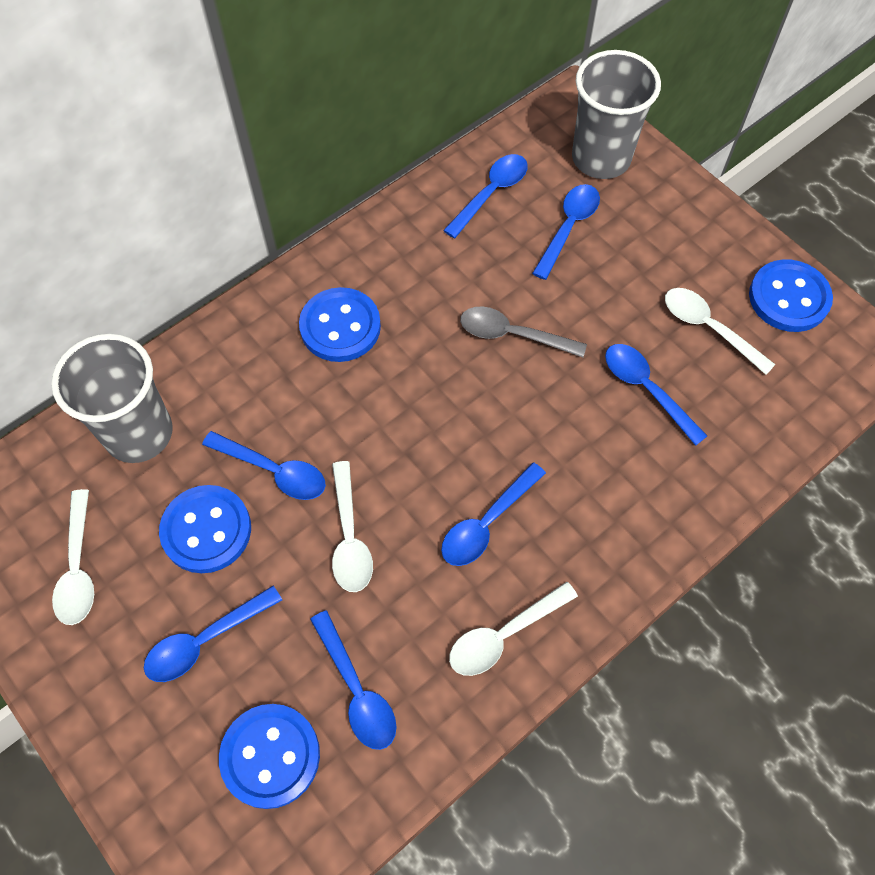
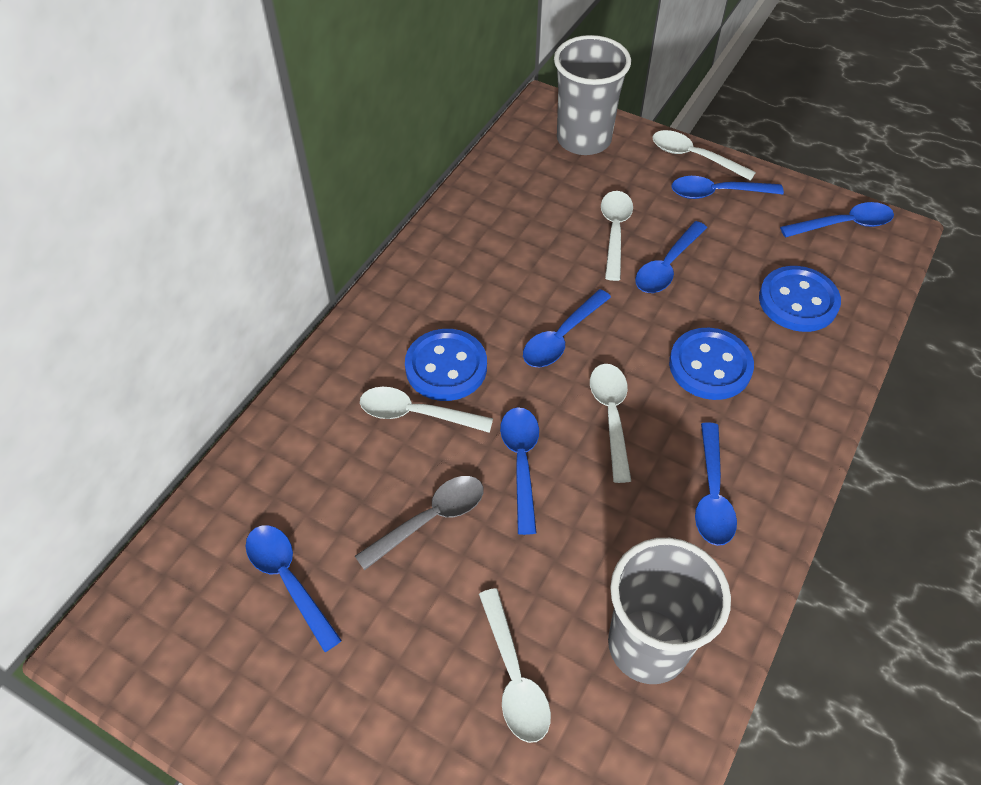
blue button: [159,485,251,573] [219,704,320,809] [299,287,381,362] [749,259,833,332] = 4 -> [405,329,487,401] [669,328,754,400] [759,266,841,332] = 3
white spoon: [52,489,94,625] [332,461,373,592] [449,582,578,676] [665,288,776,375] = 4 -> [360,387,493,433] [479,588,551,743] [590,364,631,483] [601,191,633,281] [652,130,756,181] = 5

